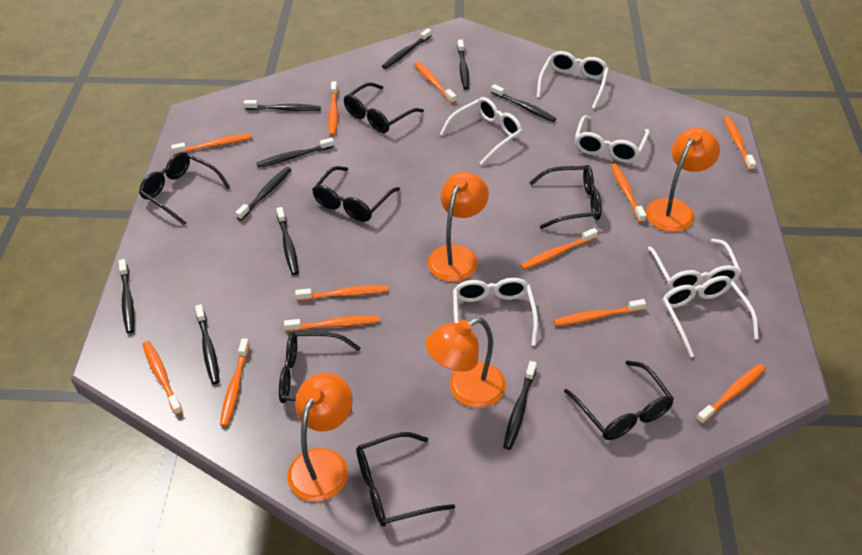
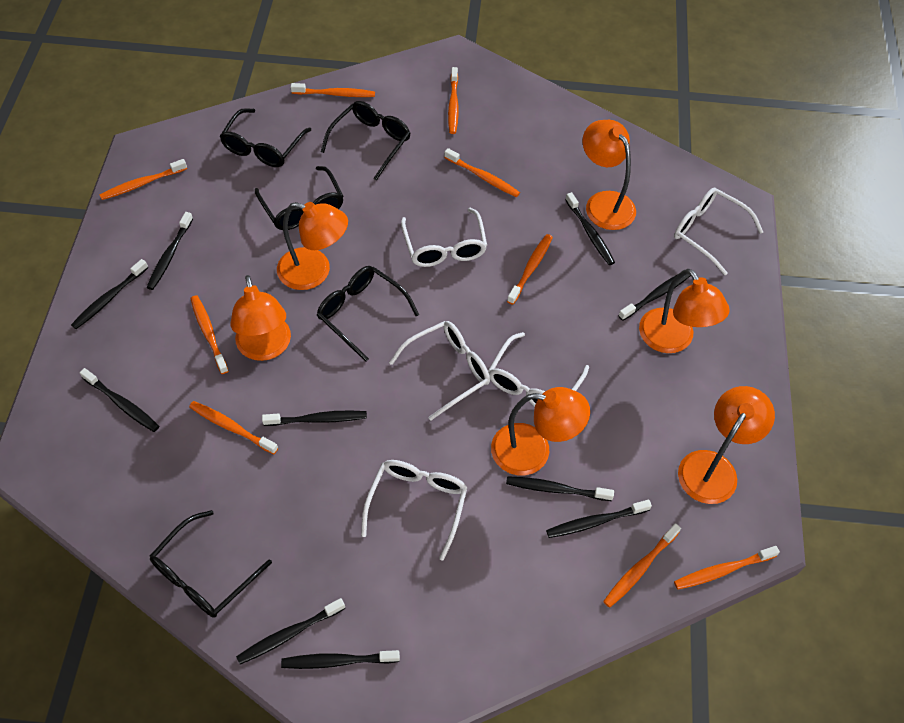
black glasses: [139,152,231,226] [279,332,360,410] [312,166,400,222] [344,82,424,133] [356,432,455,527] [529,165,601,229] [564,360,674,440] = 7 -> [150,510,272,618] [220,108,311,167] [255,166,344,230] [317,266,419,362] [321,101,411,181] = 5
orange lamp: [287,373,353,502] [425,318,506,408] [428,172,489,282] [646,128,720,232] = 4 -> [231,275,291,361] [277,202,348,290] [491,387,590,475] [582,120,636,230] [639,269,730,353] [678,386,775,504] = 6
orange toothbrush: [142,341,183,415] [171,134,252,155] [220,338,250,427] [284,315,380,332] [295,285,388,301] [328,81,338,136] [414,61,456,104] [521,228,598,270] [553,299,646,326] [611,163,647,223] [696,364,766,424] [724,116,756,171] = 12 -> [100,159,187,200] [189,401,278,454] [190,295,229,374] [291,83,375,97] [444,148,520,197] [448,67,459,134] [507,234,553,305] [603,523,681,608] [674,546,780,590] = 9
white glasses: [440,97,522,165] [453,278,538,346] [537,51,609,109] [575,115,650,163] [647,239,741,290] [662,276,759,357] = 6 -> [361,460,467,561] [389,321,490,420] [401,208,487,267] [488,332,589,407] [674,188,763,275] = 5

